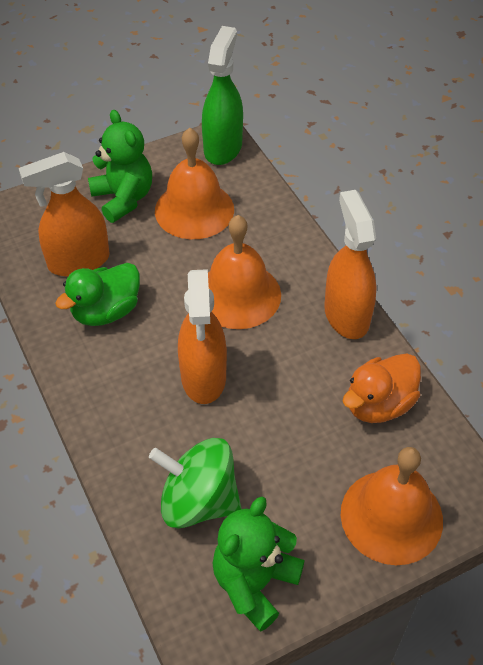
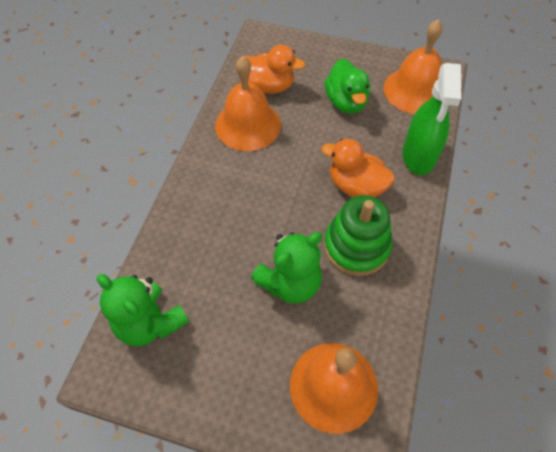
green spinning top: [149,438,242,528] = 1 -> none = 0
green stacking toy: none = 0 -> [324,195,392,276] = 1
orange duck: [342,353,421,423] = 1 -> [244,45,305,94] [322,139,395,197] = 2
orange spray bottle: [19,152,110,277] [178,269,227,404] [324,190,377,339] = 3 -> none = 0

